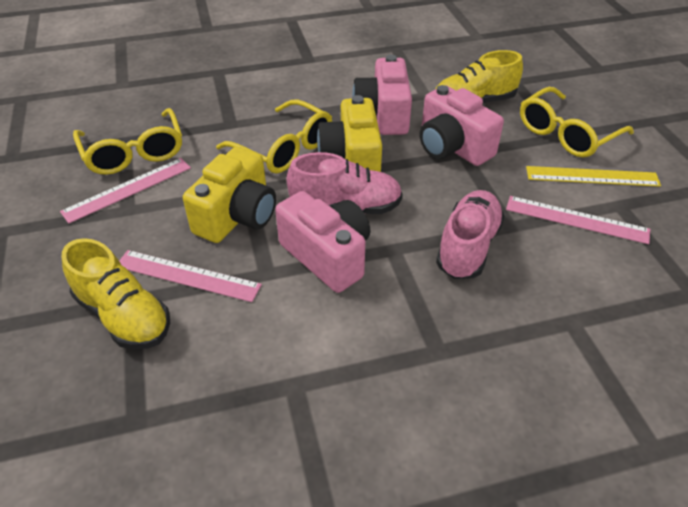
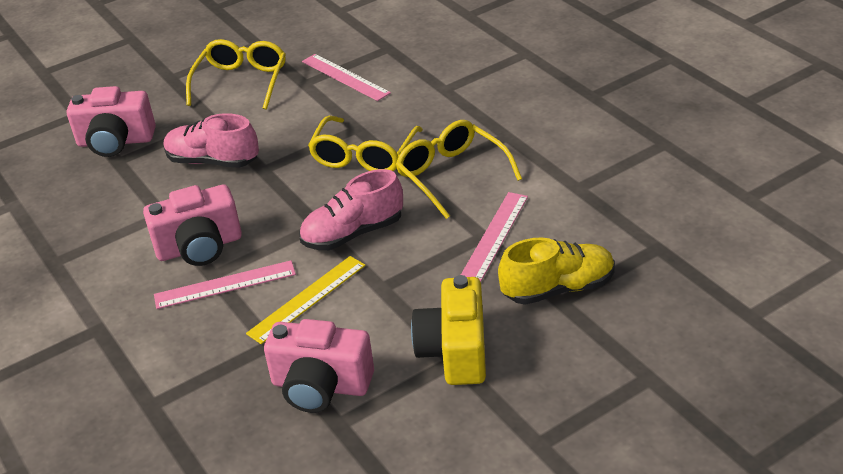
yellow camera: [183,147,276,243] [317,95,382,172] = 2 -> [411,275,486,385] = 1
yellow shoe: [62,238,170,349] [436,50,523,103] = 2 -> [498,237,615,305] = 1

